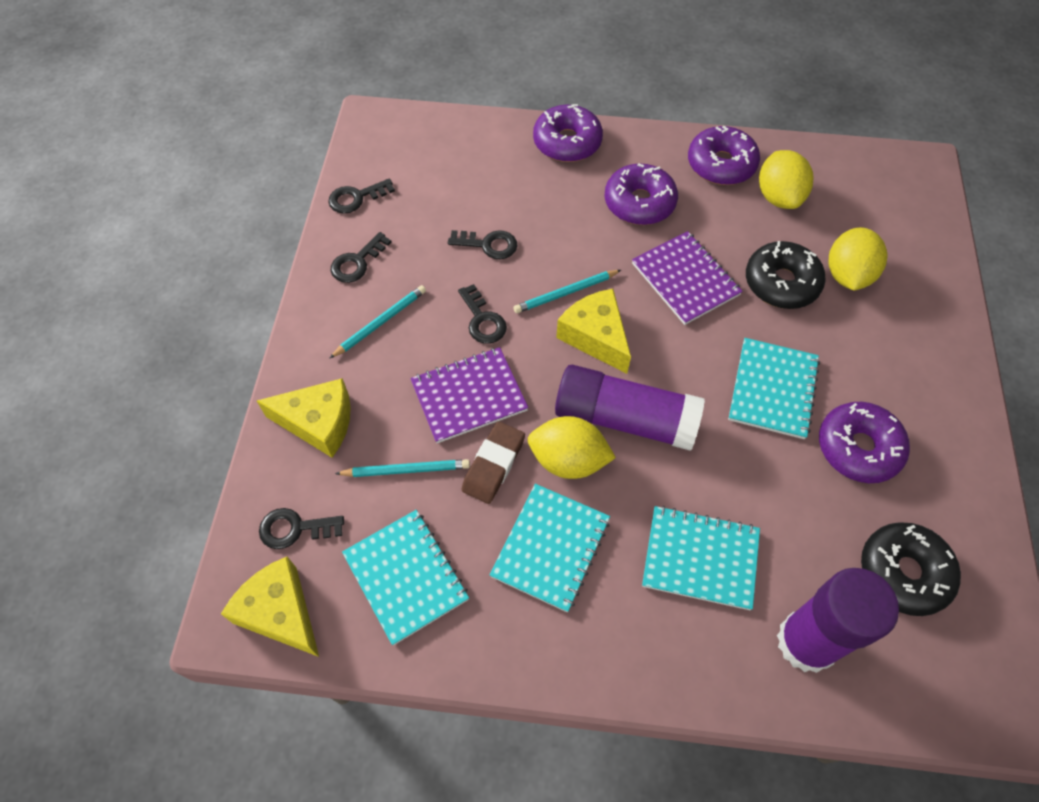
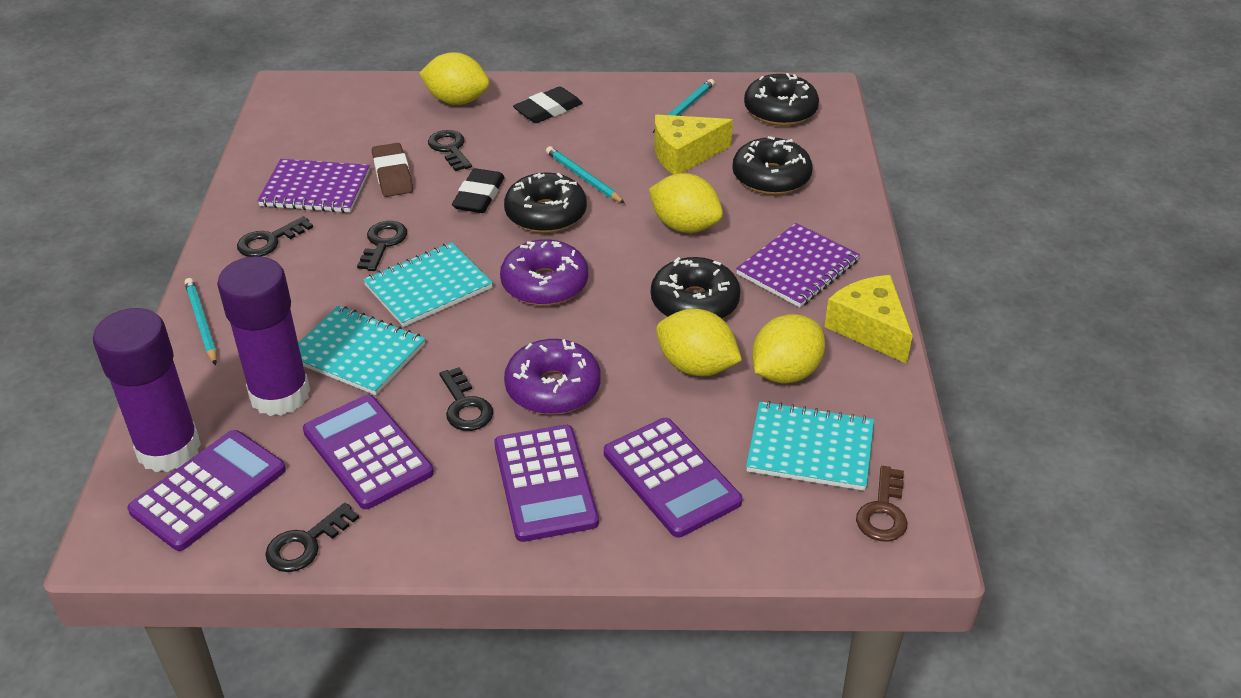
black donut: [746,241,826,309] [861,522,961,616] = 2 -> [504,172,587,233] [651,257,741,319] [732,136,813,195] [744,73,819,126] = 4
black eraser: none = 0 -> [452,168,505,213] [513,86,583,123] = 2
brown key: none = 0 -> [856,466,907,541] = 1
purple calculator: none = 0 -> [127,430,286,551] [303,395,434,509] [494,425,599,542] [604,418,742,538] = 4
purple donut: [533,104,603,162] [605,163,678,225] [688,126,760,185] [819,402,910,483] = 4 -> [500,239,588,306] [504,339,601,414] = 2
turquoise notebook: [342,510,469,645] [490,484,610,612] [642,506,760,610] [728,338,820,439] = 4 -> [298,305,425,395] [363,242,493,327] [746,401,874,491] = 3
yellow cheese: [221,556,319,657] [257,378,351,458] [556,289,631,374] = 3 -> [654,115,733,174] [824,275,913,364] = 2
yellow lemon: [528,416,616,479] [759,150,813,209] [829,227,887,290] = 3 -> [419,52,489,105] [649,173,723,233] [656,309,742,376] [752,314,825,384] = 4

